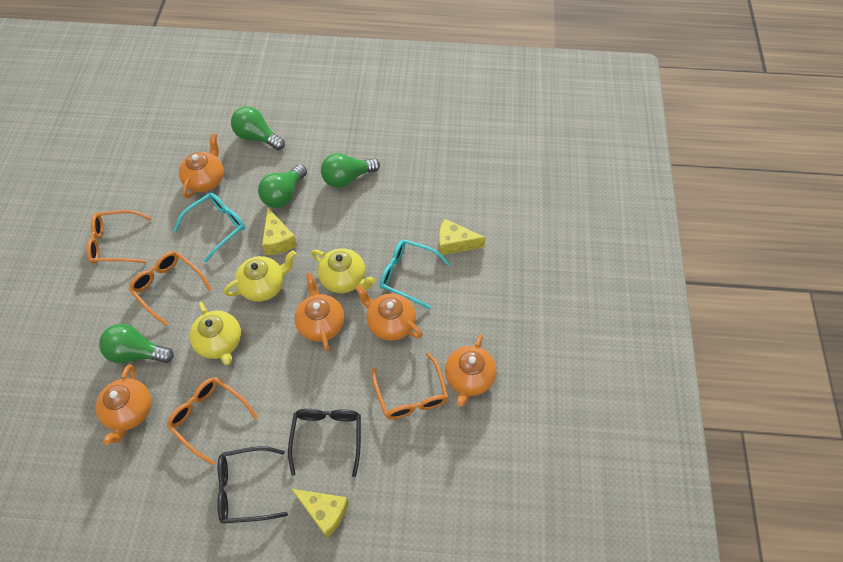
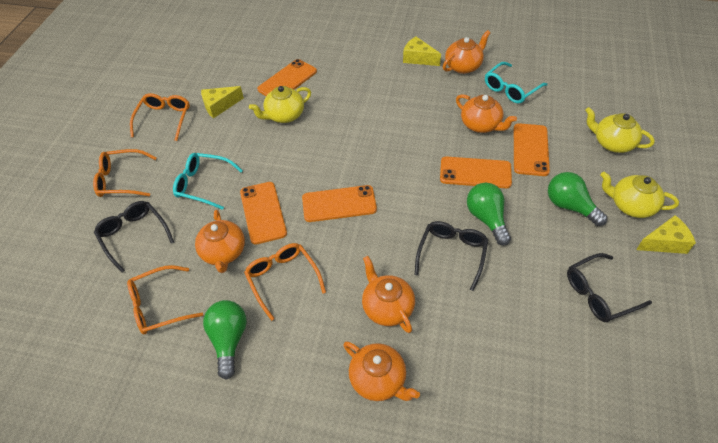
black glasses: [217,446,288,524] [288,409,361,477] = 2 -> [94,201,174,273] [415,221,488,291] [567,253,652,322] = 3
green light bulb: [99,324,174,363] [231,106,285,150] [258,164,307,208] [321,153,380,188] = 4 -> [203,300,247,380] [467,183,511,245] [548,172,607,226] = 3
orange phone: none = 0 -> [240,182,287,245] [257,59,317,96] [302,185,377,222] [440,156,512,188] [514,123,550,176] = 5

